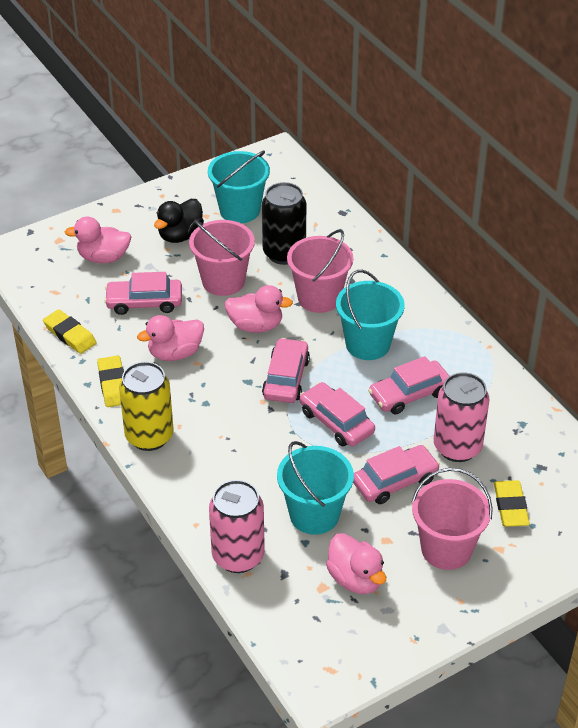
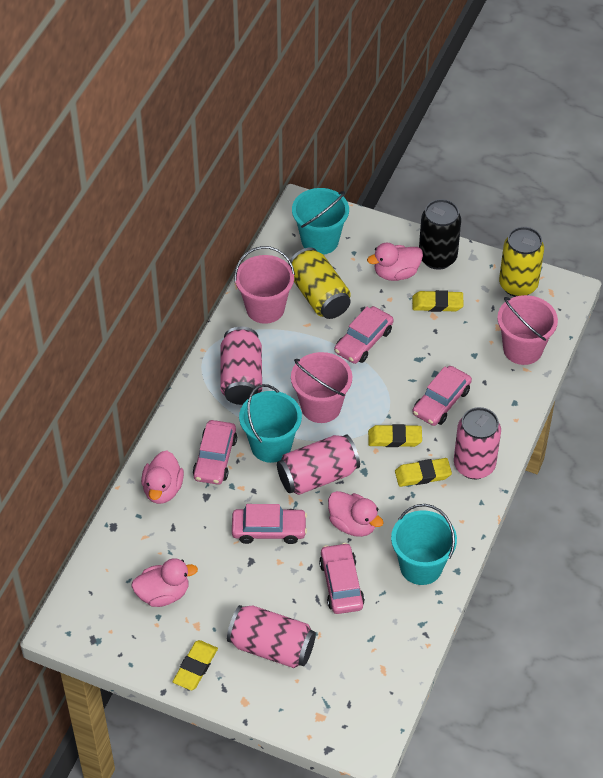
black duck: [154,199,204,243] = 1 -> none = 0
pink can: [209,480,265,573] [434,372,489,462] = 2 -> [221,327,262,405] [227,605,316,668] [277,434,360,495] [454,407,501,479] = 4
yellow can: [119,362,174,451] = 1 -> [289,247,351,319] [499,227,544,297] = 2
yellow eraser: [43,309,97,354] [97,356,124,407] [494,480,530,527] = 3 -> [172,640,218,690] [368,424,422,447] [395,458,452,487] [412,290,464,312] = 4

